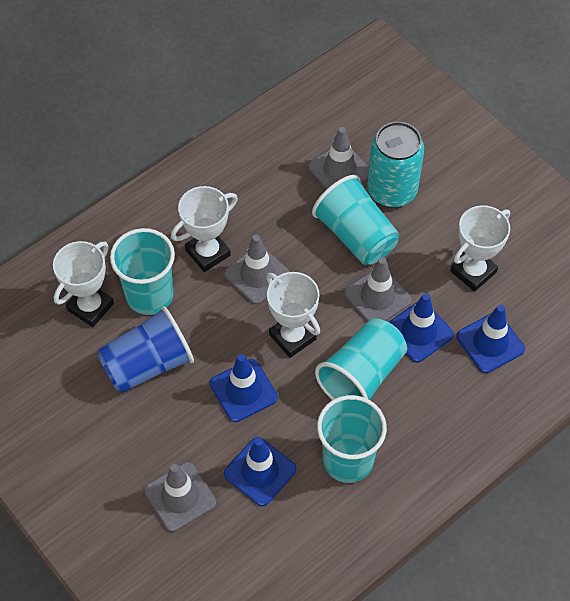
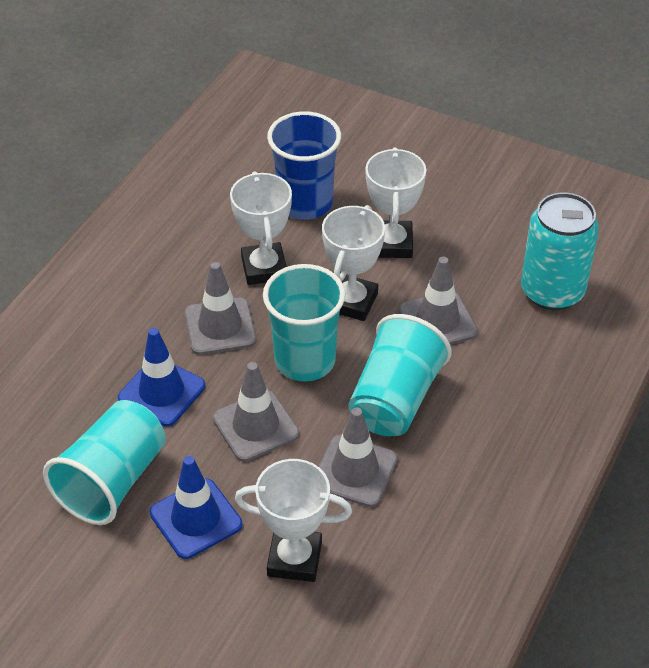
blue traffic cone: [210,354,278,422] [224,437,296,506] [389,293,454,363] [457,305,525,373] = 4 -> [118,328,205,427] [150,456,242,559] = 2
turquoise cup: [110,228,175,315] [312,175,399,265] [315,318,407,400] [317,395,387,483] = 4 -> [43,400,166,525] [263,264,345,382] [349,314,452,436] = 3

